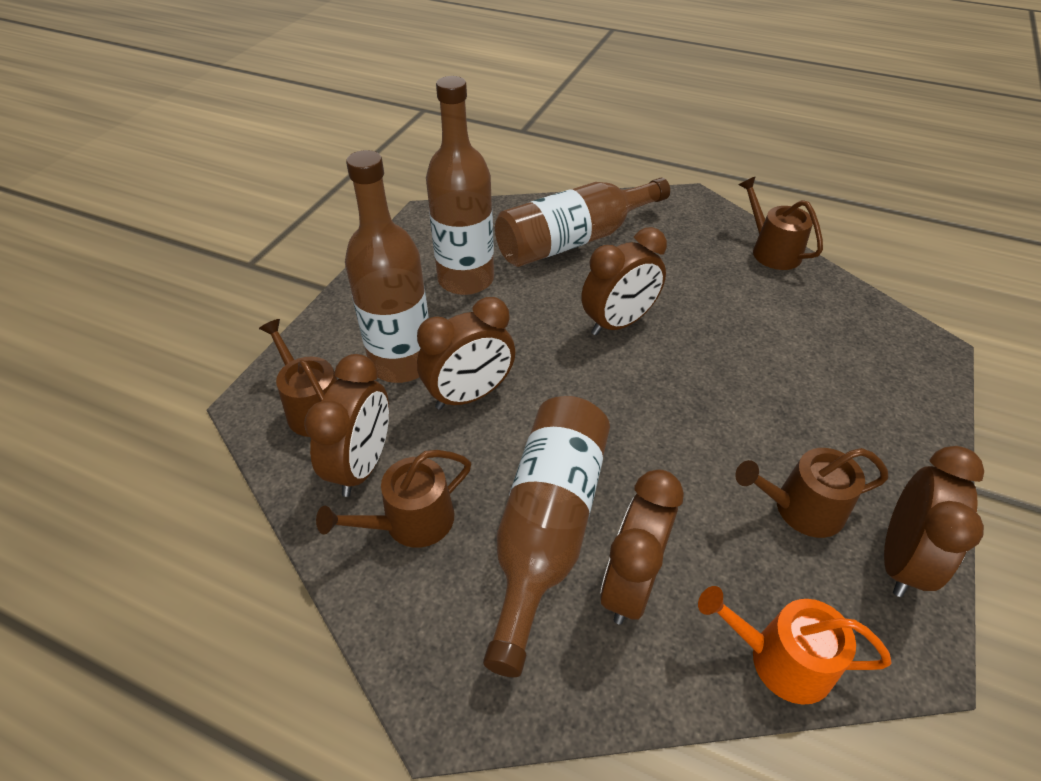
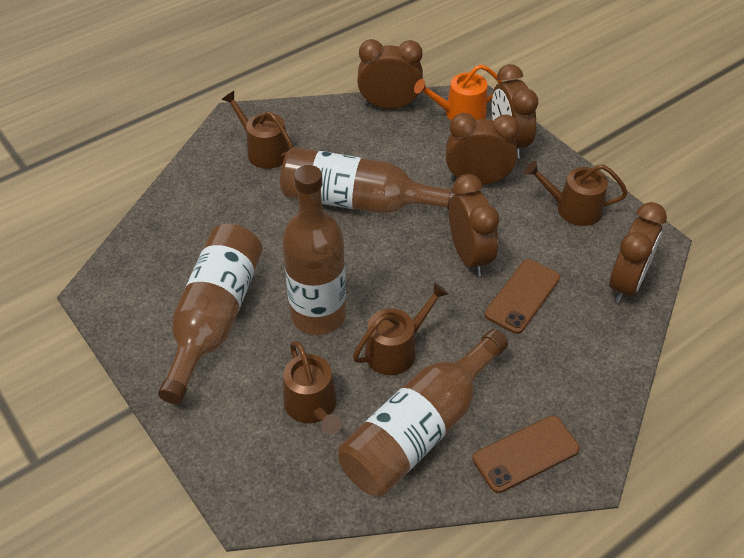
brown phone: none = 0 -> [473,416,580,493] [485,259,560,334] = 2

